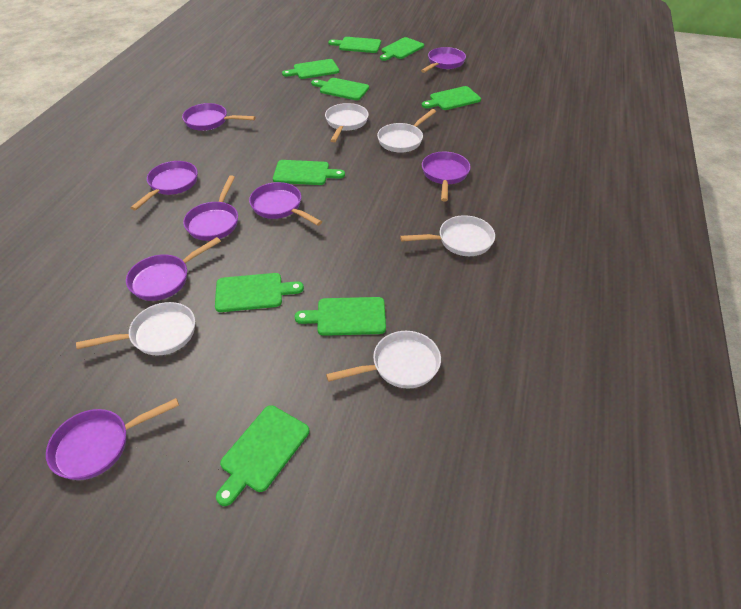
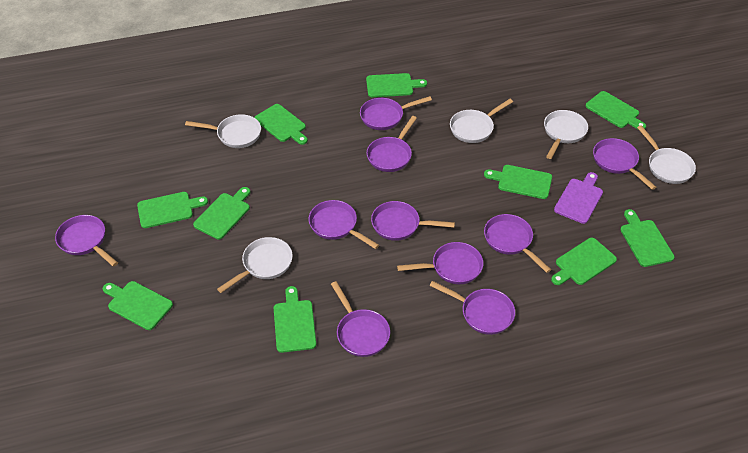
green cutting board: [215,273,304,312] [216,405,309,506] [273,160,345,185] [282,59,339,79] [295,297,386,336] [311,78,369,100] [328,37,381,53] [380,37,424,61] [422,86,481,110] = 9 -> [103,281,173,330] [137,192,208,228] [193,187,250,240] [254,104,308,145] [274,286,316,353] [366,73,427,97] [484,165,552,199] [551,238,617,285] [586,91,646,129] [620,209,675,267] = 10
purple cutting board: none = 0 -> [554,172,603,224] = 1
purple pan: [46,398,179,480] [126,237,221,301] [130,161,198,210] [182,103,256,131] [183,175,238,241] [249,182,322,226] [421,47,466,73] [422,152,471,202] = 8 -> [55,215,118,267] [309,200,379,249] [331,281,390,357] [360,96,432,130] [367,116,417,172] [371,201,455,241] [397,242,483,284] [430,281,515,335] [484,214,551,273] [593,138,656,190] = 10

